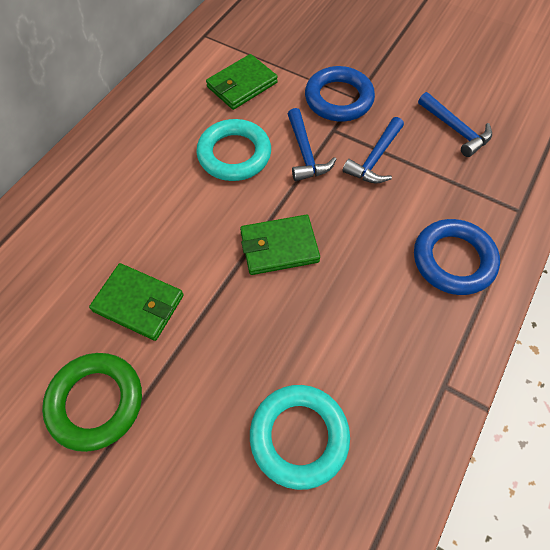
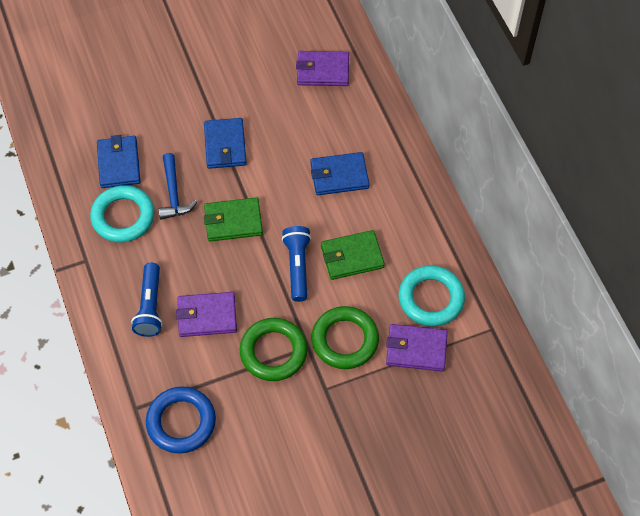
blue flashlight: none = 0 -> [131,262,162,337] [282,226,311,302] = 2
blue hammer: [288,108,337,181] [343,117,404,184] [418,92,492,157] = 3 -> [158,153,197,220] = 1
blue ring: [305,66,375,121] [414,219,500,295] = 2 -> [146,386,216,454] = 1
blue wallet: none = 0 -> [97,135,141,188] [204,118,247,169] [310,152,369,195] = 3
green ring: [42,353,142,452] = 1 -> [240,318,308,381] [311,306,379,369] = 2
green wallet: [89,263,184,341] [206,54,278,110] [240,215,320,275] = 3 -> [204,197,263,242] [321,230,385,280] = 2
purple wallet: none = 0 -> [176,292,237,337] [296,51,349,86] [386,324,448,372] = 3

